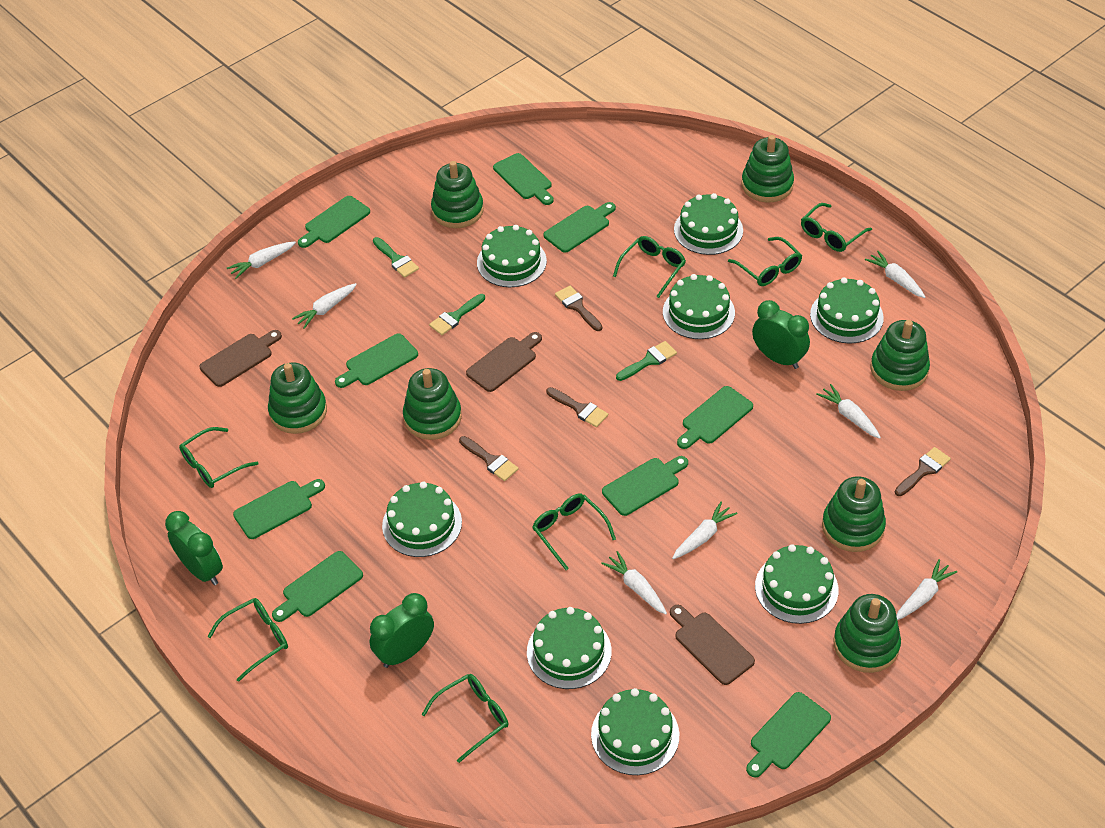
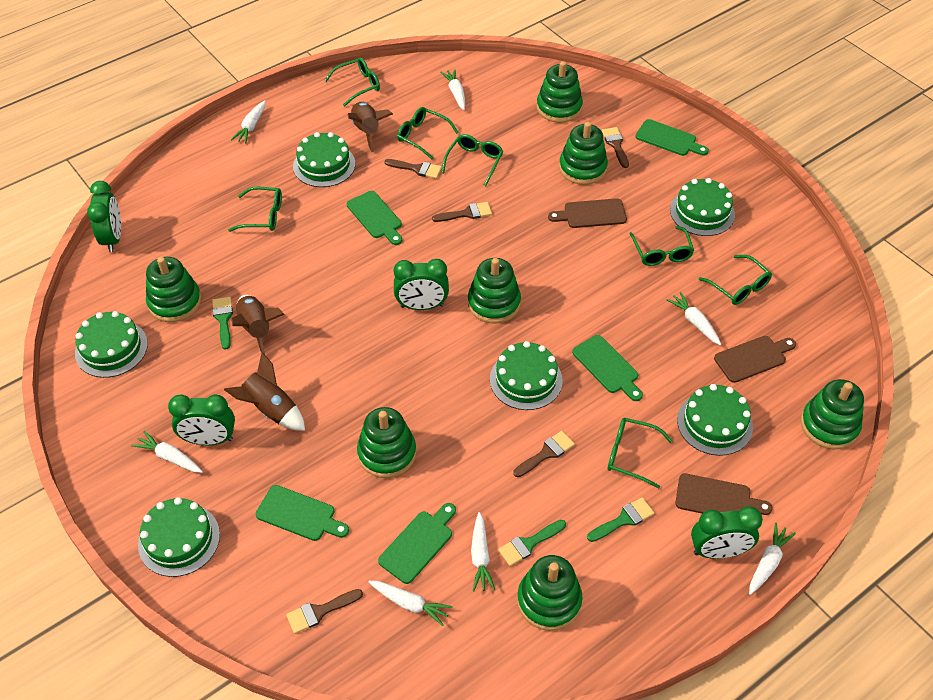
brown brush: [459,436,519,481] [546,387,608,427] [555,286,602,331] [895,447,951,496] = 4 -> [286,589,363,634] [384,159,442,179] [432,202,492,222] [513,431,575,477] [602,127,629,168] = 5
brown rocket: none = 0 -> [224,352,305,430] [231,295,285,354] [348,102,393,152] = 3
green cake: [382,482,462,557] [477,225,547,287] [527,607,612,689] [591,688,679,775] [663,274,735,339] [674,193,743,255] [755,544,839,624] [810,278,884,344] = 8 -> [75,311,148,378] [138,497,220,577] [293,132,355,187] [490,341,563,410] [670,178,735,236] [677,384,753,456] = 6
green clock: [165,511,223,585] [370,593,434,668] [752,300,810,369] = 3 -> [87,181,121,252] [168,394,235,445] [394,259,449,310] [691,506,763,559] = 4
green cutting board: [233,479,325,539] [272,551,363,622] [298,196,370,248] [335,334,418,388] [493,153,554,205] [543,202,616,253] [602,456,688,516] [677,386,753,449] [746,692,831,778] = 9 -> [256,485,349,541] [347,191,402,245] [378,503,456,584] [572,335,643,401] [635,119,709,156] = 5

